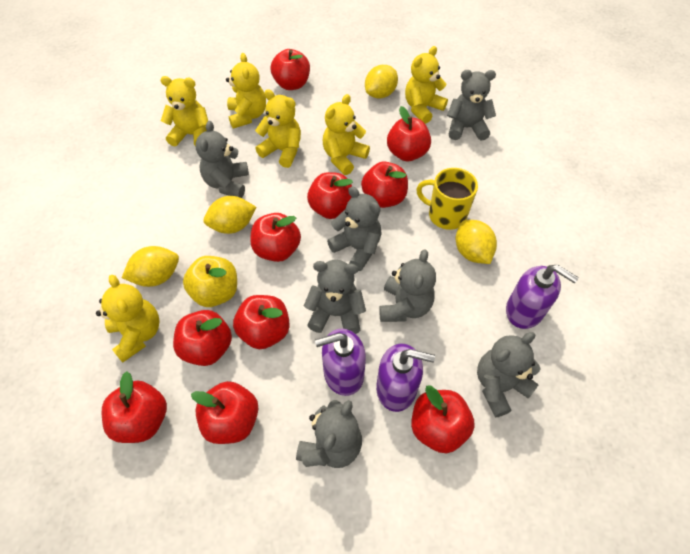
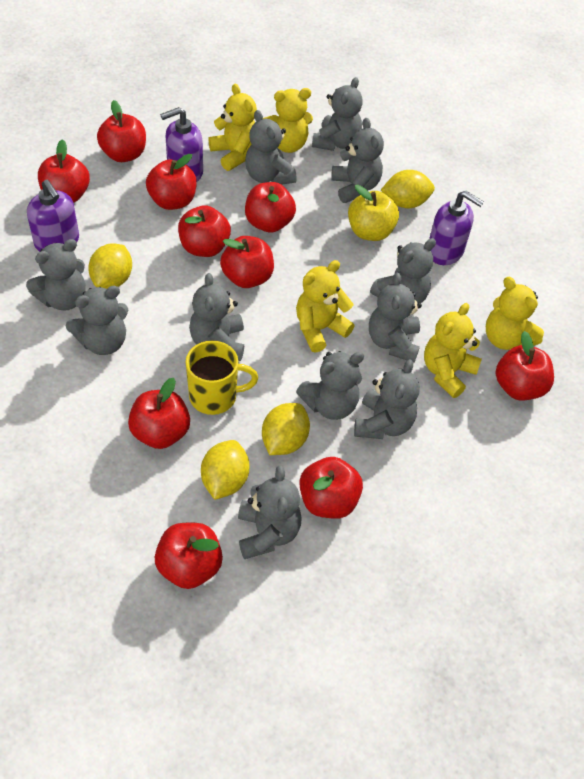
grey teddy bear: [195,121,249,198] [296,400,362,468] [304,260,366,334] [327,186,382,271] [379,249,436,322] [447,70,496,141] [477,332,541,417] = 7 -> [26,239,86,311] [66,286,128,355] [189,273,244,361] [238,466,302,559] [245,110,297,185] [296,351,364,420] [312,77,363,151] [331,118,384,203] [354,359,420,439] [369,272,422,362] [370,238,436,303] = 11
yellow teddy bear: [96,275,160,362] [160,76,208,146] [226,53,266,129] [255,89,301,168] [323,94,370,175] [405,46,448,124] = 6 -> [208,84,257,171] [263,88,313,153] [296,260,355,353] [424,303,482,398] [486,277,544,350] = 5

